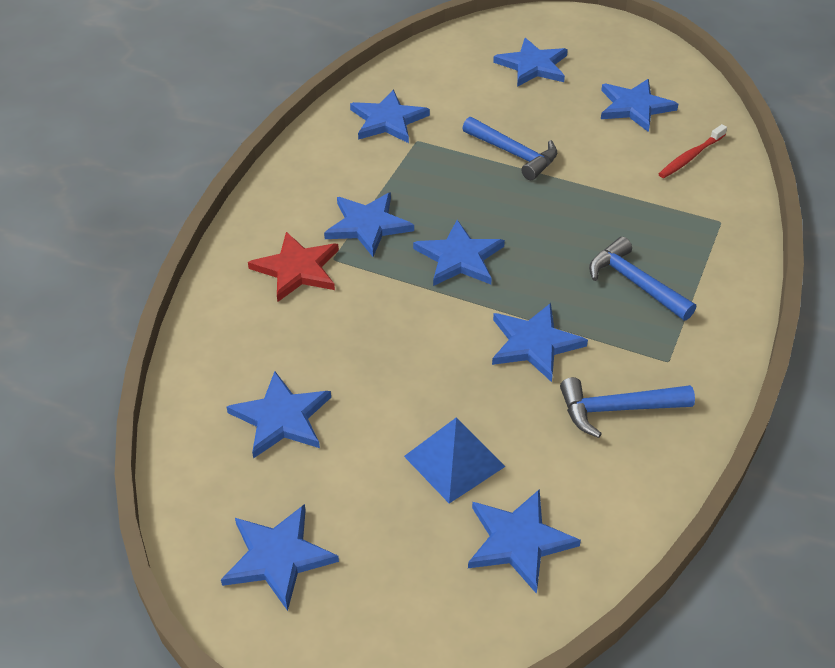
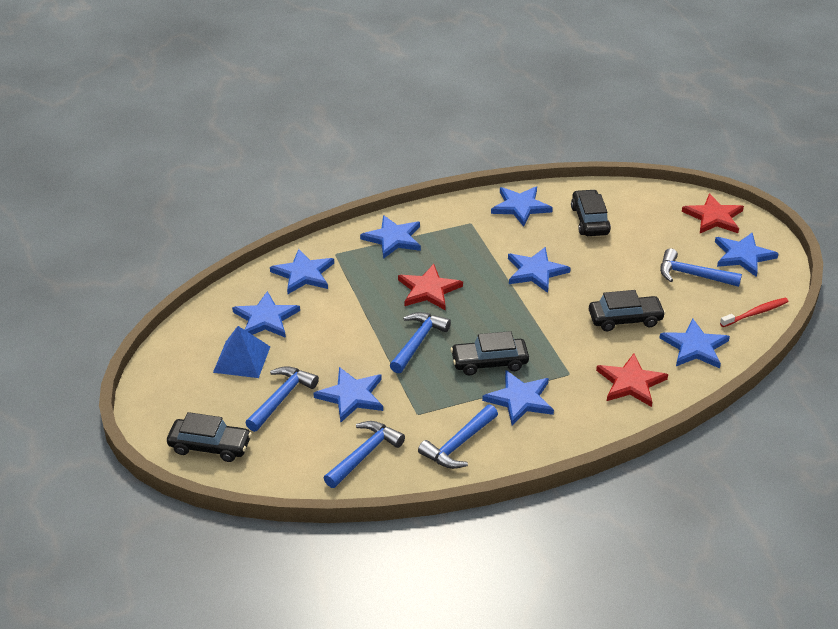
black car: none = 0 -> [167,412,252,462] [450,331,529,375] [571,189,611,236] [589,290,666,331] = 4
blue hammer: [462,117,557,180] [560,377,695,438] [589,237,696,321] = 3 -> [245,366,319,432] [324,421,405,488] [390,312,451,373] [418,404,498,469] [660,248,742,287] = 5
red star: [248,232,339,302] = 1 -> [398,264,463,310] [596,354,668,407] [682,193,744,233] = 3

